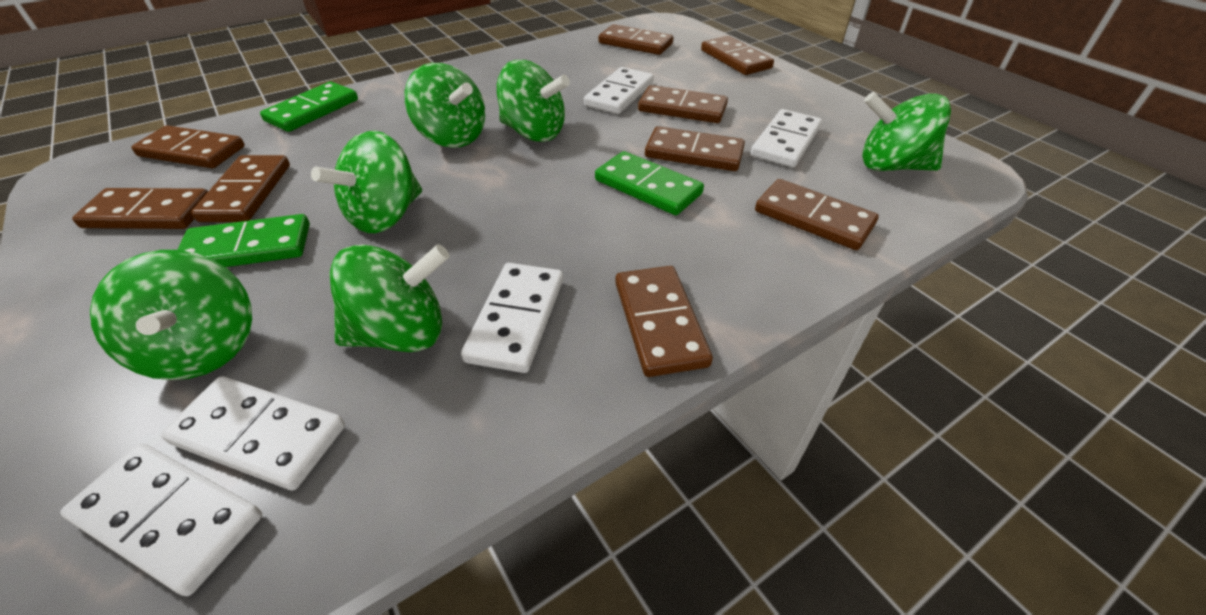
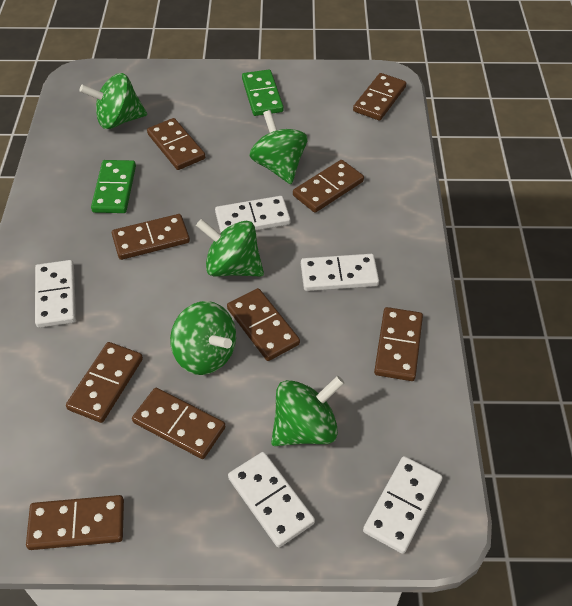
green domino: [177,214,310,267] [260,81,358,132] [595,151,704,215] = 3 -> [91,160,136,213] [242,70,284,116] = 2
green spinning top: [90,250,252,380] [311,131,422,233] [329,244,450,352] [404,63,485,148] [497,60,570,142] [862,92,951,171] = 6 -> [79,73,147,129] [170,301,236,375] [196,219,264,277] [250,110,307,184] [271,376,344,446] = 5

